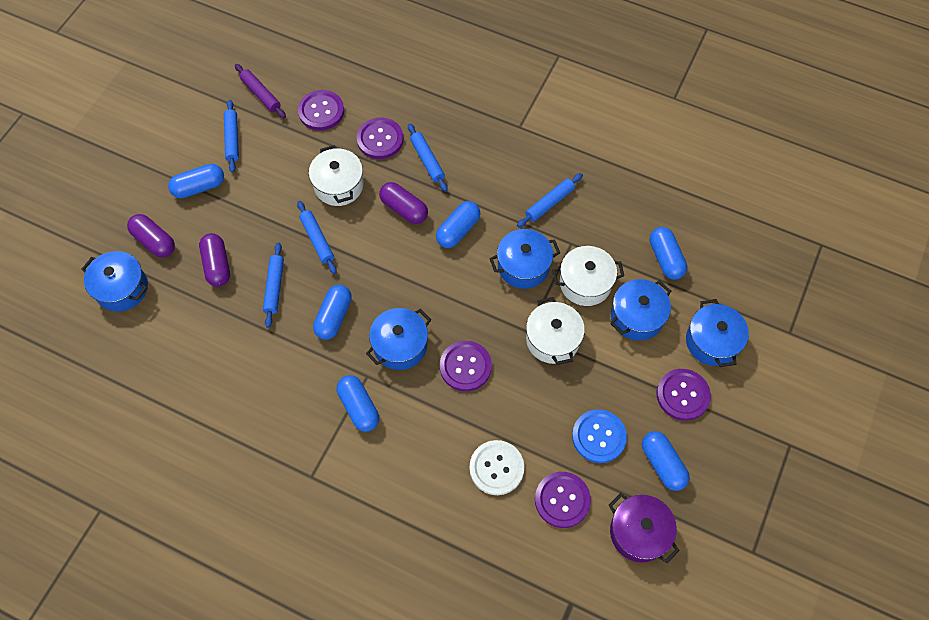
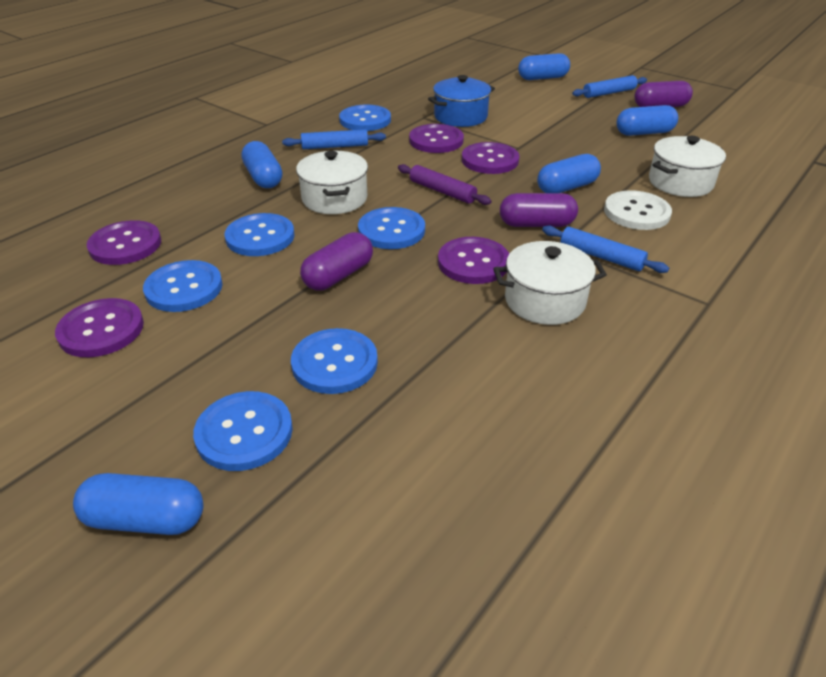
blue button: [572,409,627,463] = 1 -> [143,260,223,312] [193,391,293,471] [224,213,295,256] [291,328,378,394] [339,105,391,131] [358,207,425,249] = 6
blue capsule: [168,164,224,198] [313,285,352,340] [337,375,379,432] [436,201,480,248] [642,431,690,491] [650,227,687,280] = 6 -> [73,473,204,535] [242,141,282,188] [518,53,570,80] [537,154,601,193] [616,105,678,136] = 5
blue pot: [82,251,148,311] [366,308,431,370] [489,229,560,289] [610,279,671,340] [686,299,749,367] = 5 -> [428,75,495,127] = 1
blue rolling pin: [224,100,239,173] [263,242,284,328] [297,201,337,274] [408,123,448,192] [517,173,583,228] = 5 -> [282,129,386,149] [542,226,669,273] [572,75,647,98] = 3
purple pot: [609,493,680,563] = 1 -> none = 0

